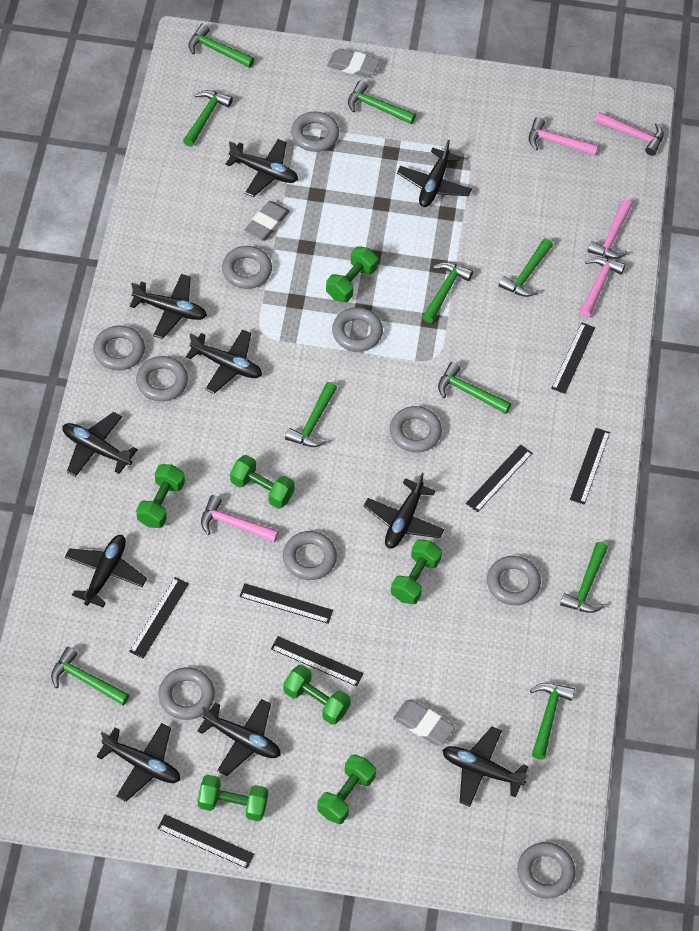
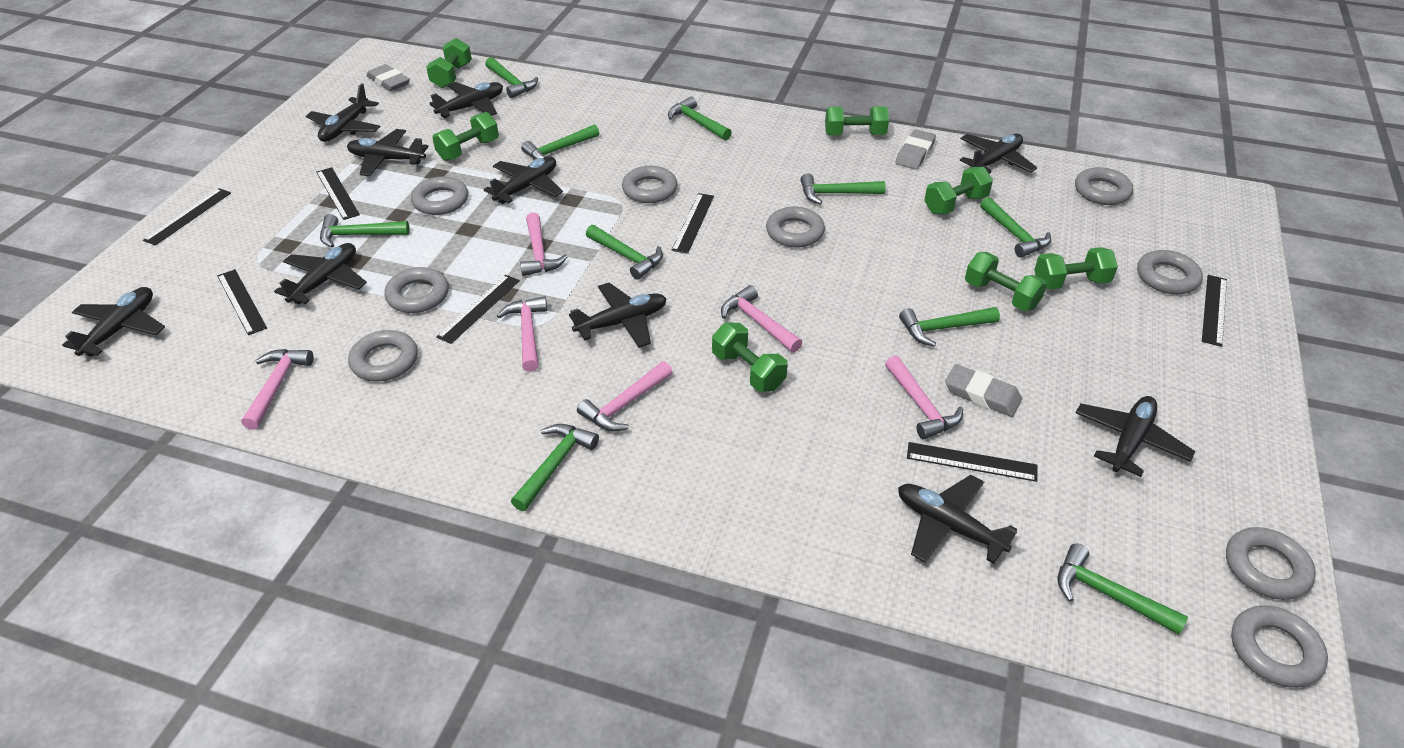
grey ring: [93,326,145,370] [136,356,188,402] [158,667,215,720] [222,246,272,289] [283,531,337,580] [291,112,339,152] [332,307,383,352] [390,406,442,452] [487,556,541,605] [517,842,576,899] = 10 -> [348,330,418,382] [384,267,449,313] [411,176,468,215] [622,166,678,203] [766,207,825,247] [1075,167,1133,205] [1137,250,1203,294] [1226,527,1316,600] [1231,605,1328,688] = 9
pink hammer: [201,495,279,543] [529,117,599,156] [579,257,626,318] [588,199,632,259] [595,112,664,156] = 5 -> [241,349,314,430] [497,296,547,372] [520,212,567,276] [577,361,672,431] [721,285,802,353] [885,355,963,440] = 6

